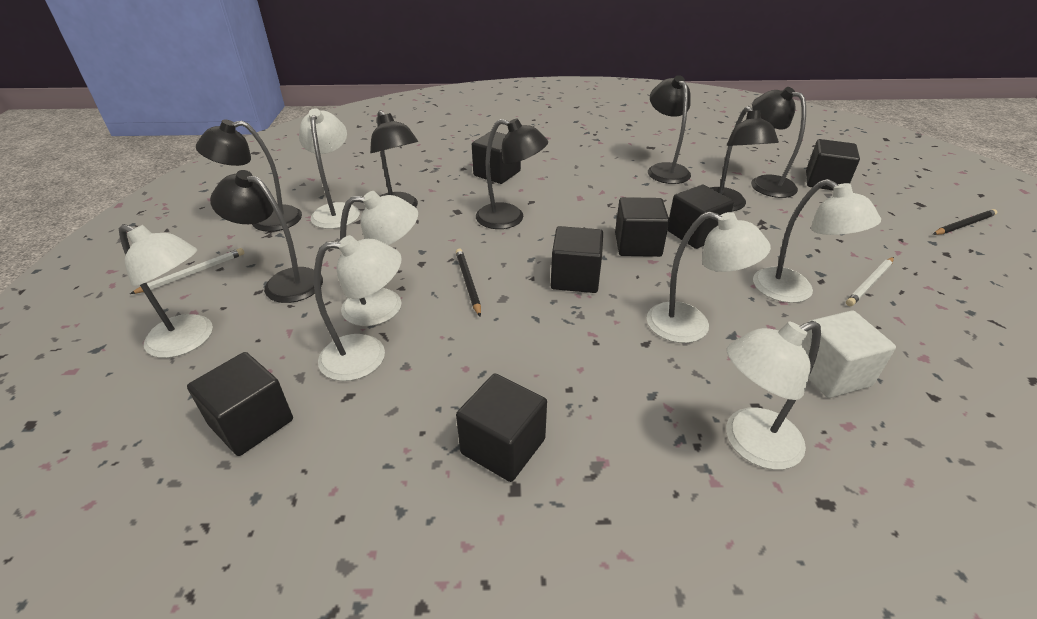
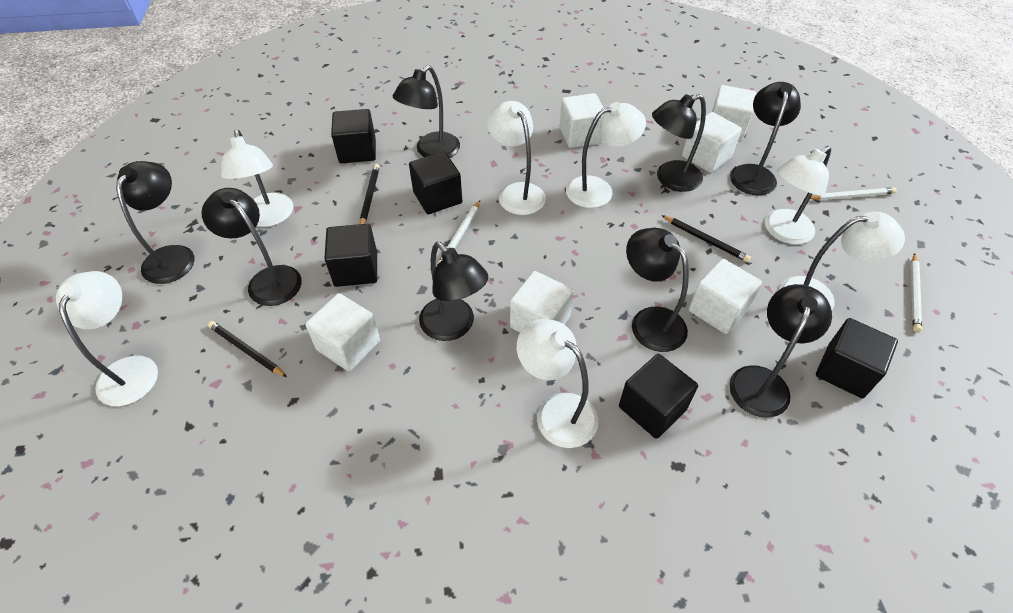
black cube: [187,352,293,456] [456,374,547,482] [472,132,521,184] [551,226,603,293] [615,197,669,257] [668,185,734,249] [806,139,860,190] = 7 -> [324,224,377,287] [331,109,376,163] [409,151,462,214] [619,354,698,439] [816,318,898,398] = 5
black lamp: [196,120,302,232] [210,170,323,303] [370,110,418,208] [476,118,548,229] [648,75,691,184] [710,106,779,211] [751,87,806,198] = 7 -> [116,161,195,284] [201,188,302,306] [393,65,460,158] [419,242,488,341] [626,228,689,352] [652,94,706,192] [729,284,832,418] [730,82,801,195] = 8
black pencil: [456,249,481,317] [933,209,997,235] = 2 -> [208,321,287,377] [360,164,380,224] [662,215,751,262] = 3
white cube: [802,310,896,398] = 1 -> [305,293,380,371] [510,271,574,332] [559,93,604,148] [682,112,742,173] [689,259,762,334] [712,85,756,140] = 6
white pencil: [130,248,244,294] [846,257,894,306] = 2 -> [437,200,480,265] [810,187,897,200] [911,253,922,332] = 3

